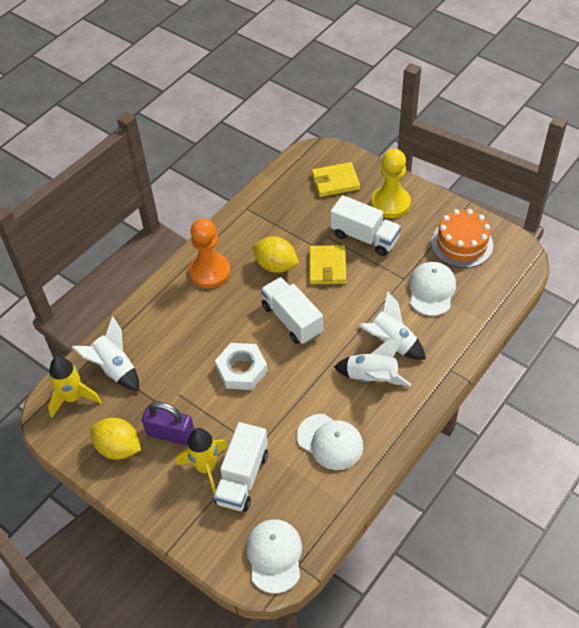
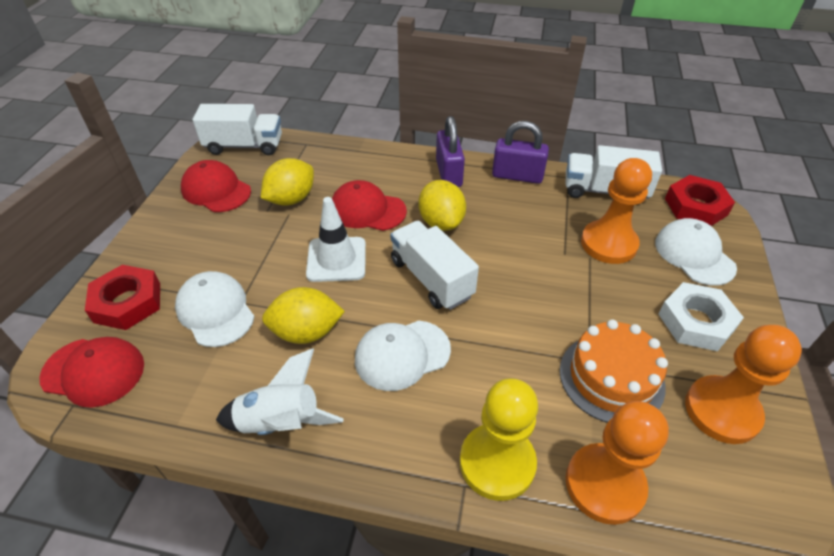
orange pawn: [189,218,230,288] = 1 -> [566,401,669,525] [581,158,652,264] [685,325,802,444] = 3
purple padlock: [142,401,194,446] = 1 -> [436,116,465,187] [492,121,549,184] = 2
red cap: none = 0 -> [39,337,144,408] [181,160,251,212] [332,180,407,231] = 3
red nut: none = 0 -> [85,265,160,330] [665,175,735,226] = 2
white rocket: [72,316,139,391] [334,338,411,386] [359,291,426,360] = 3 -> [216,349,344,435] = 1
white traffic cone: none = 0 -> [306,197,366,282] = 1
yellow lemon: [90,418,141,460] [252,236,299,273] = 2 -> [261,158,314,206] [262,287,345,344] [419,180,466,231] = 3
yellow rocket: [48,357,102,418] [176,428,228,494] = 2 -> none = 0
yellow wallet: [309,245,346,284] [312,162,360,197] = 2 -> none = 0

